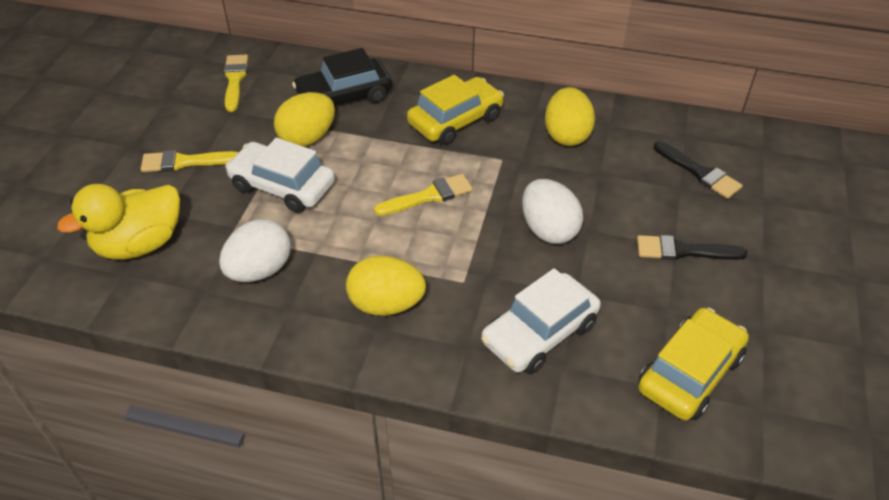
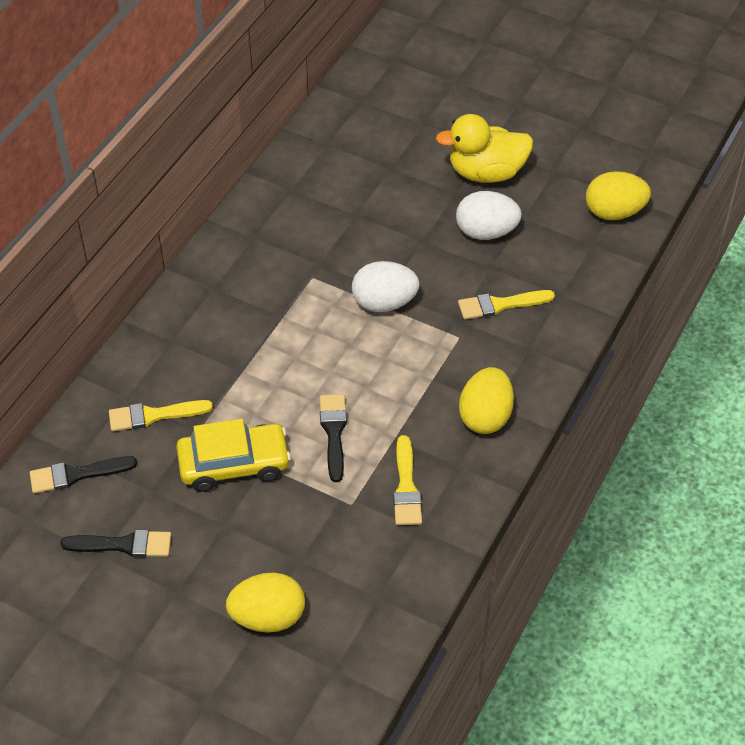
black brush: [637,235,748,260] [654,141,743,199] = 2 -> [30,456,137,494] [60,530,171,557] [320,394,347,482] = 3
black car: [292,48,392,105] = 1 -> none = 0
white car: [225,138,335,213] [481,268,601,375] = 2 -> none = 0
yellow car: [407,75,504,145] [638,308,749,420] = 2 -> [176,419,291,492] = 1

